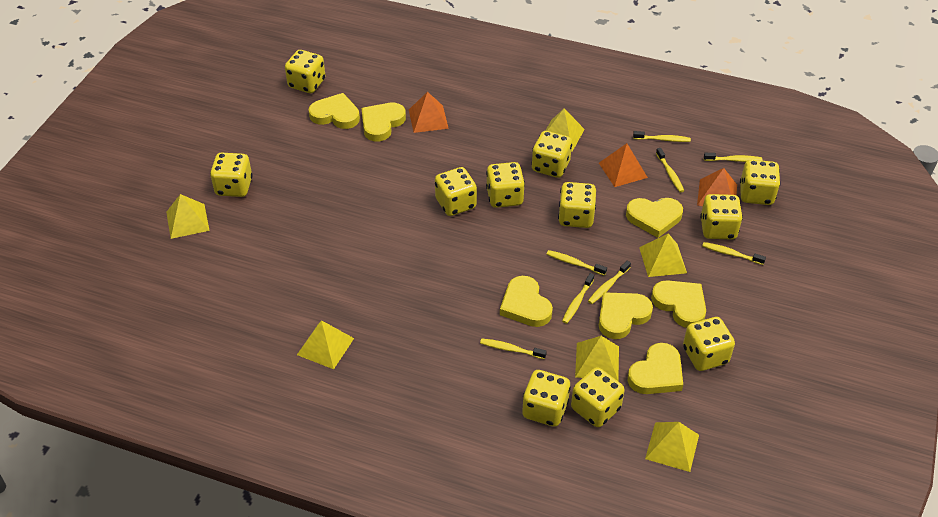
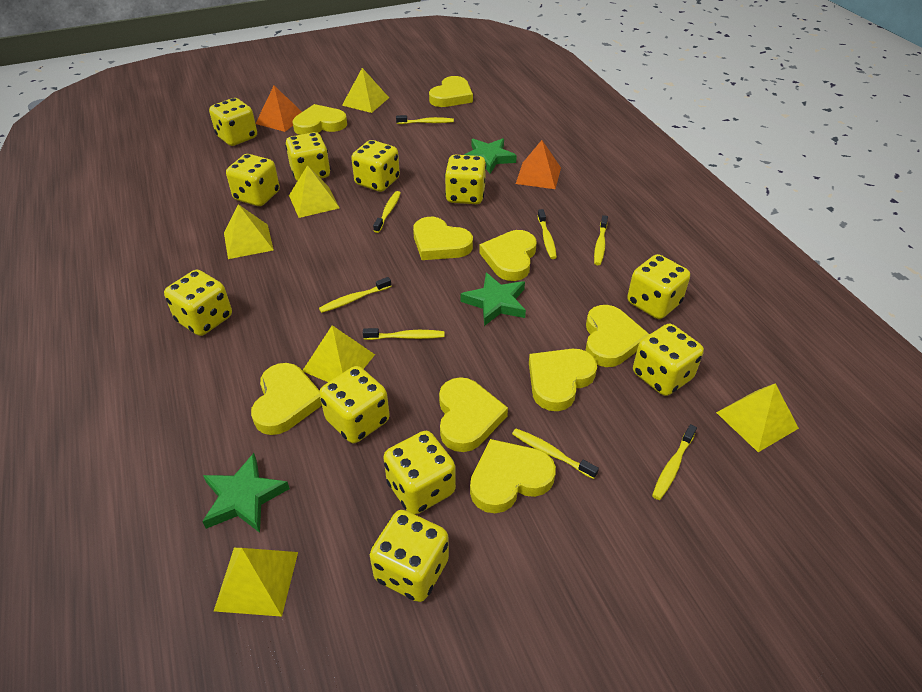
green star: none = 0 -> [202,453,290,533] [461,272,526,326] [464,138,517,174] = 3
orange pyramid: [409,92,449,133] [599,143,648,187] [697,168,737,206] = 3 -> [255,86,302,132] [516,140,561,189] = 2
yellow heart: [308,93,360,129] [362,103,406,141] [500,276,553,327] [599,292,653,339] [626,198,683,238] [628,343,683,394] [651,280,706,328] = 7 -> [251,363,322,435] [293,104,347,135] [413,217,473,260] [429,76,473,107] [439,377,508,452] [470,439,556,513] [479,230,537,281] [529,349,597,411] [585,305,650,367] = 9

